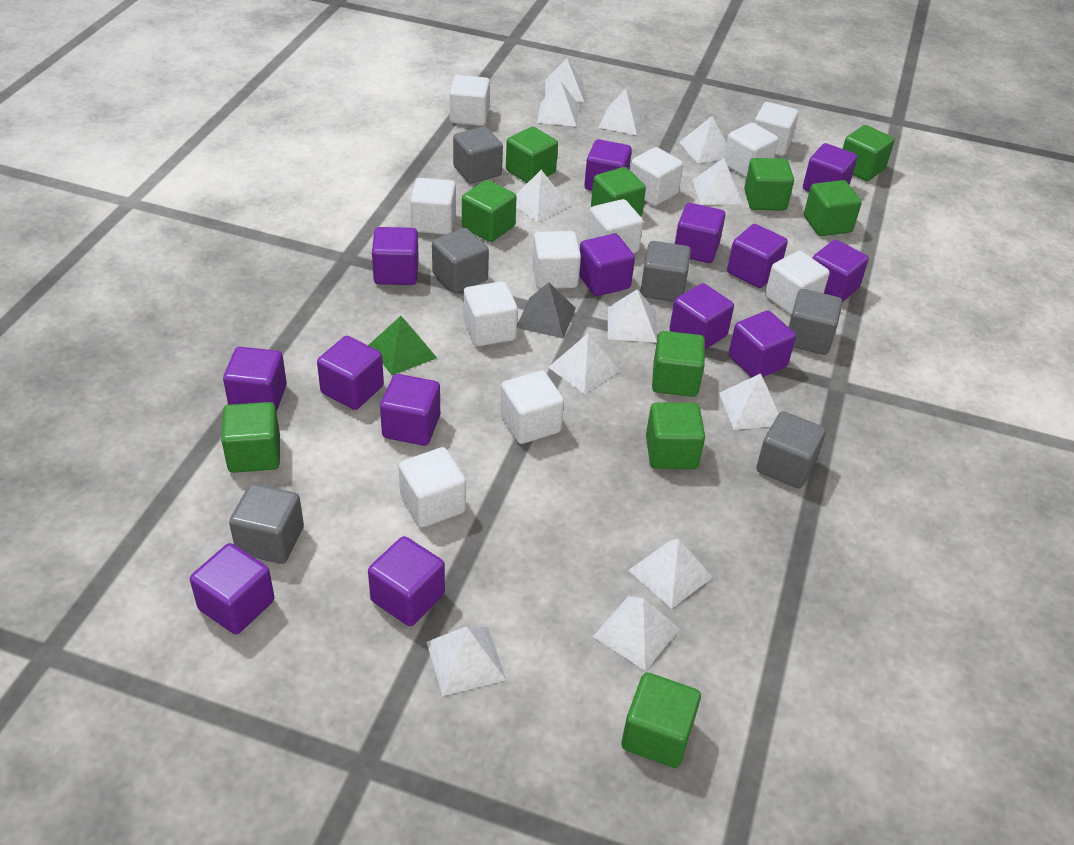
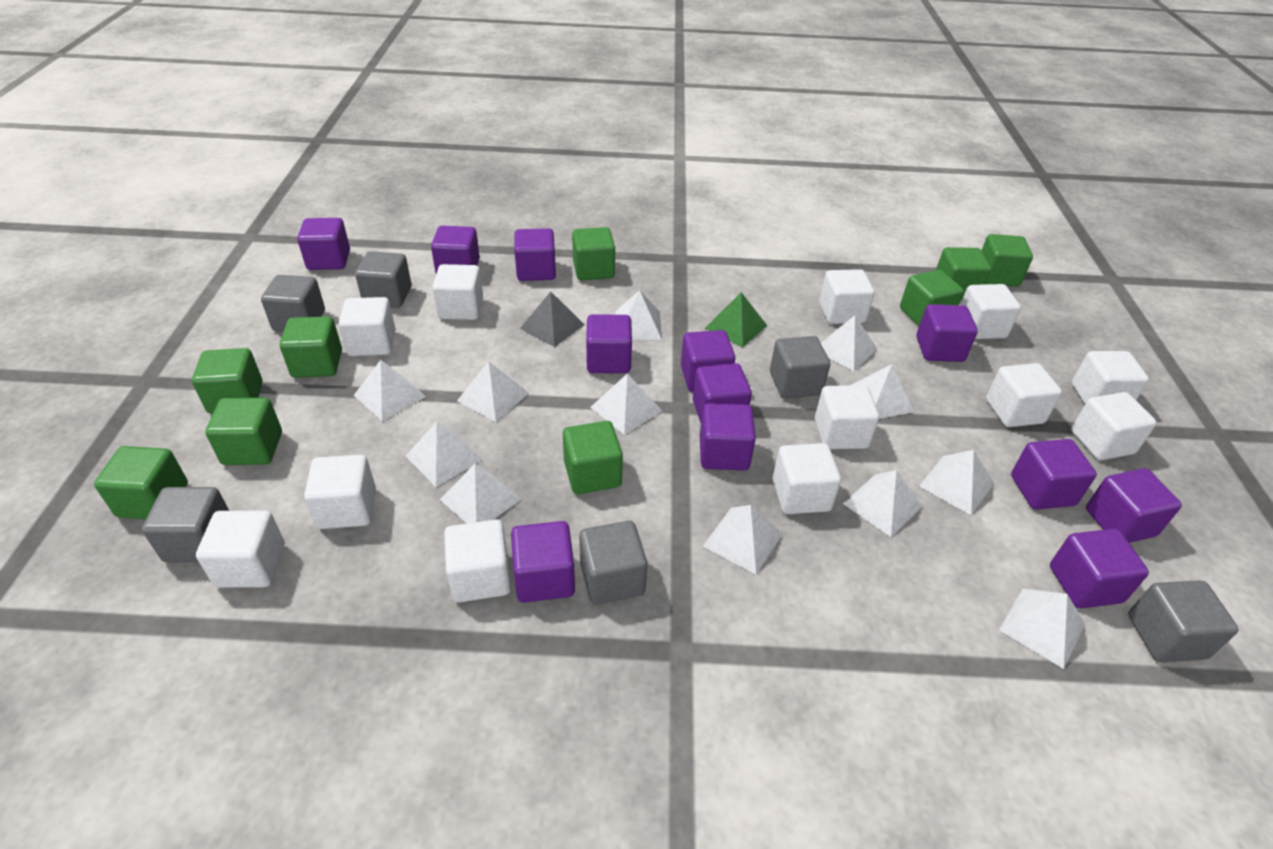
green cube: [221,402,280,473] [462,180,517,242] [506,127,558,183] [591,167,646,217] [622,672,701,768] [646,402,705,469] [652,331,705,397] [744,158,794,211] [804,180,862,236] [843,125,894,181] = 10 -> [94,446,188,519] [192,348,263,413] [205,398,282,465] [280,316,342,378] [563,421,623,494] [572,227,615,280] [900,270,964,326] [936,247,991,299] [981,234,1033,286] = 9
purple cube: [190,543,274,634] [223,347,287,412] [317,336,384,410] [368,536,445,626] [372,227,419,285] [380,374,440,446] [579,234,635,296] [584,139,632,191] [669,283,734,349] [675,203,725,263] [727,224,788,288] [729,310,796,377] [803,143,857,192] [813,240,869,302] = 14 -> [297,218,350,270] [431,226,480,274] [511,521,575,603] [514,228,556,281] [586,314,632,373] [681,330,735,392] [693,363,752,423] [700,403,756,471] [916,304,978,362] [1011,439,1097,510] [1050,529,1149,608] [1086,468,1182,543] = 12
white cube: [399,447,466,528] [410,178,456,235] [449,75,490,126] [463,281,518,346] [500,371,564,444] [532,231,581,289] [587,199,643,253] [630,147,683,206] [724,123,778,178] [754,102,799,156] [765,251,830,316] = 11 -> [196,511,285,588] [304,455,376,529] [339,297,395,356] [432,264,483,320] [444,520,511,603] [773,443,841,514] [815,385,879,449] [819,269,875,324] [960,284,1021,339] [986,363,1062,427] [1071,392,1157,460] [1072,351,1149,404] = 12

